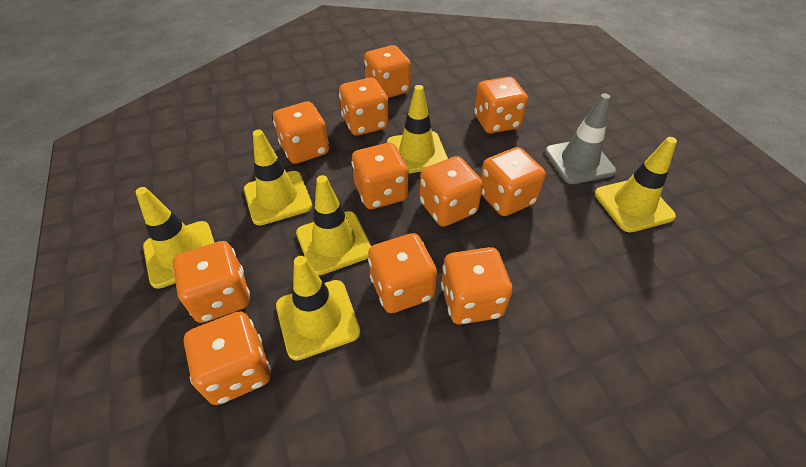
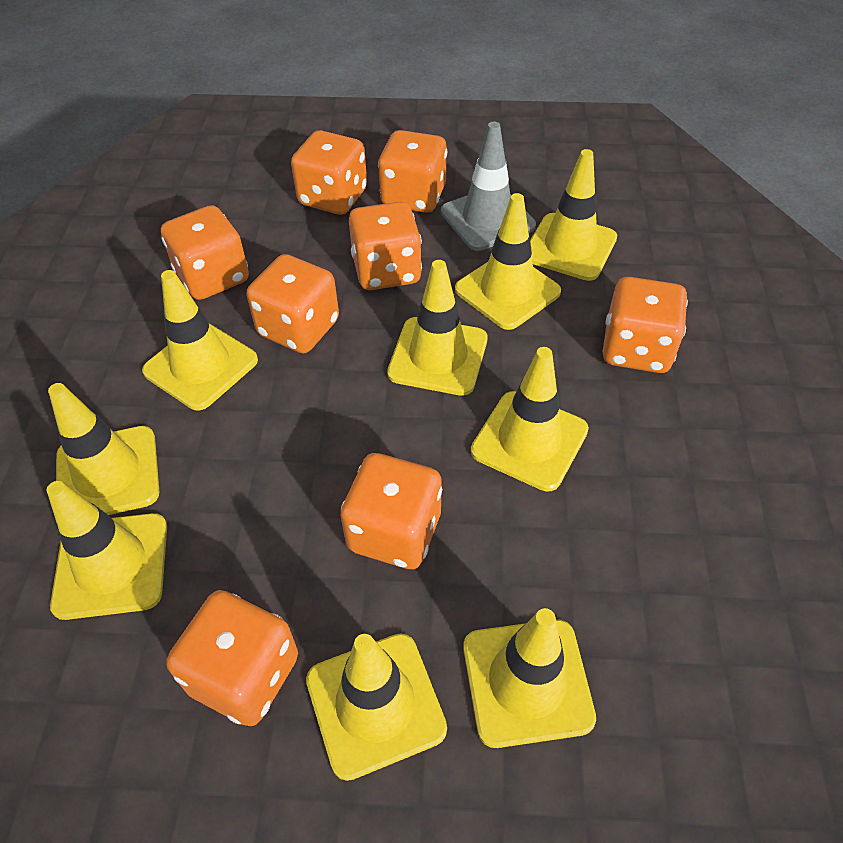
orange dice: [172,241,250,323] [184,311,271,405] [273,102,329,164] [339,78,389,136] [351,143,409,209] [364,45,411,98] [368,233,437,313] [419,156,483,227] [441,247,512,325] [474,77,528,133] [480,147,546,216] = 11 -> [161,205,249,300] [166,590,298,726] [246,254,339,353] [291,130,367,215] [340,453,442,569] [349,202,422,290] [378,130,447,213] [603,277,688,373] = 8
yellow traffic cone: [136,187,215,289] [244,130,312,226] [276,256,361,361] [296,175,371,276] [387,85,448,174] [595,137,677,233] = 6 -> [47,481,167,620] [48,383,159,515] [142,270,258,410] [306,633,447,781] [387,260,488,396] [455,193,561,330] [463,608,596,748] [471,347,589,492] [530,149,617,281] = 9

